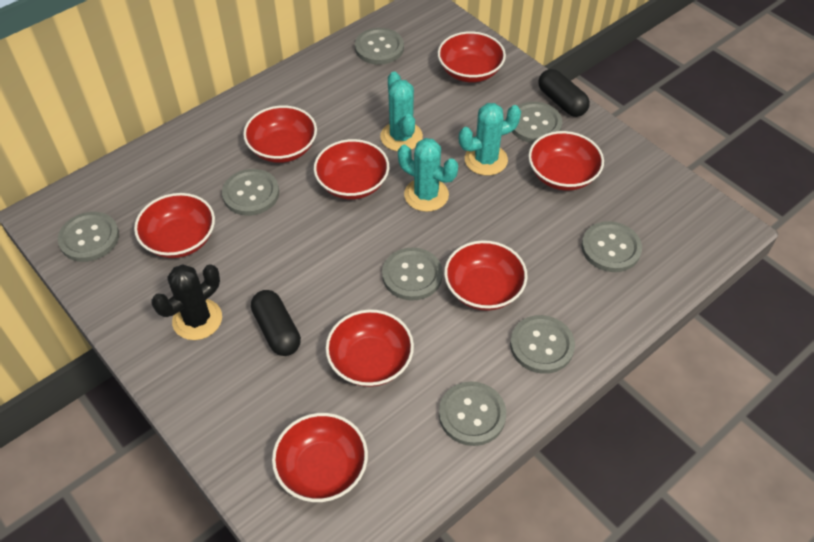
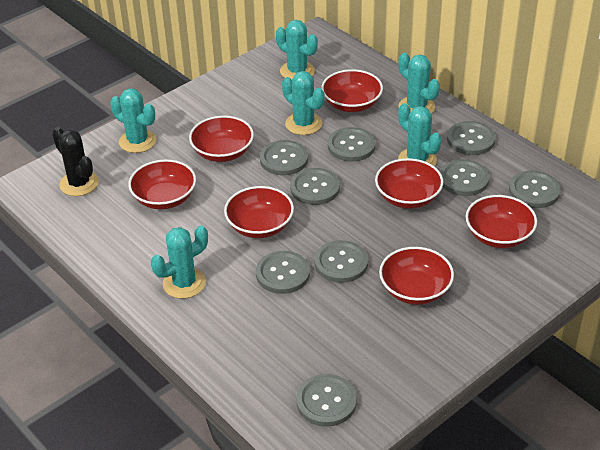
black capsule: [251,290,301,356] [538,69,590,117] = 2 -> none = 0
grey button: [58,212,119,262] [222,169,279,216] [355,28,404,65] [382,247,443,301] [439,381,506,446] [510,315,575,374] [512,102,562,143] [581,221,642,272] = 8 -> [256,251,310,294] [260,140,308,175] [290,168,340,205] [296,374,357,427] [314,240,368,283] [328,127,375,162] [440,159,489,196] [447,121,495,155] [509,171,561,208] = 9
red bowl: [134,193,215,258] [243,105,317,163] [272,413,368,502] [314,139,389,199] [325,309,414,387] [438,31,506,82] [444,240,527,311] [528,131,604,191] = 8 -> [128,159,196,209] [189,116,254,162] [224,186,294,238] [321,69,383,112] [375,158,443,209] [379,247,454,305] [466,195,537,248] = 7
turquoise cactus: [380,72,423,151] [398,138,458,212] [459,103,521,176] = 3 -> [110,88,156,153] [151,226,208,299] [276,20,318,80] [282,71,324,135] [398,103,442,166] [399,53,440,114] = 6

